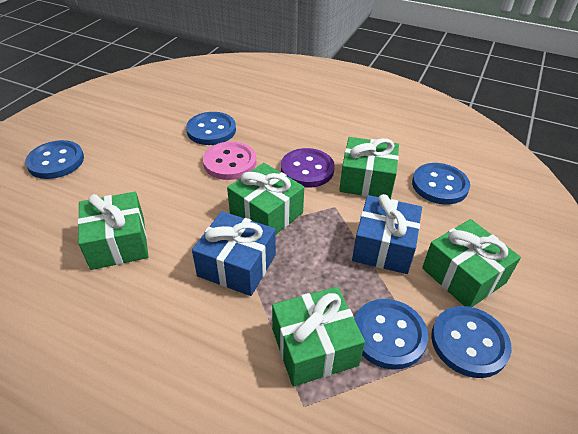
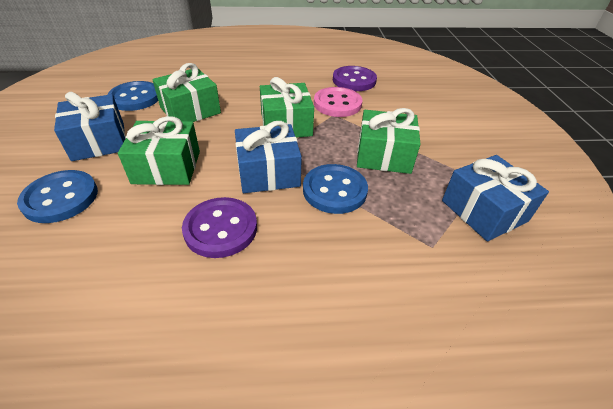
blue button: [25,140,84,179] [186,112,236,145] [354,299,428,370] [412,163,470,205] [431,306,512,378] = 5 -> [17,170,98,223] [107,81,158,111] [303,164,368,214] = 3
blue gift: [192,211,276,296] [352,194,422,274] = 2 -> [54,92,126,161] [235,121,302,193] [442,155,549,241] = 3
green gift: [78,192,149,270] [227,163,304,234] [272,287,365,386] [339,137,399,199] [422,219,521,307] = 5 -> [118,116,200,185] [152,63,221,122] [260,77,314,138] [357,108,421,174] = 4
purple button: [281,148,335,187] = 1 -> [182,197,257,258] [333,66,377,91] = 2

